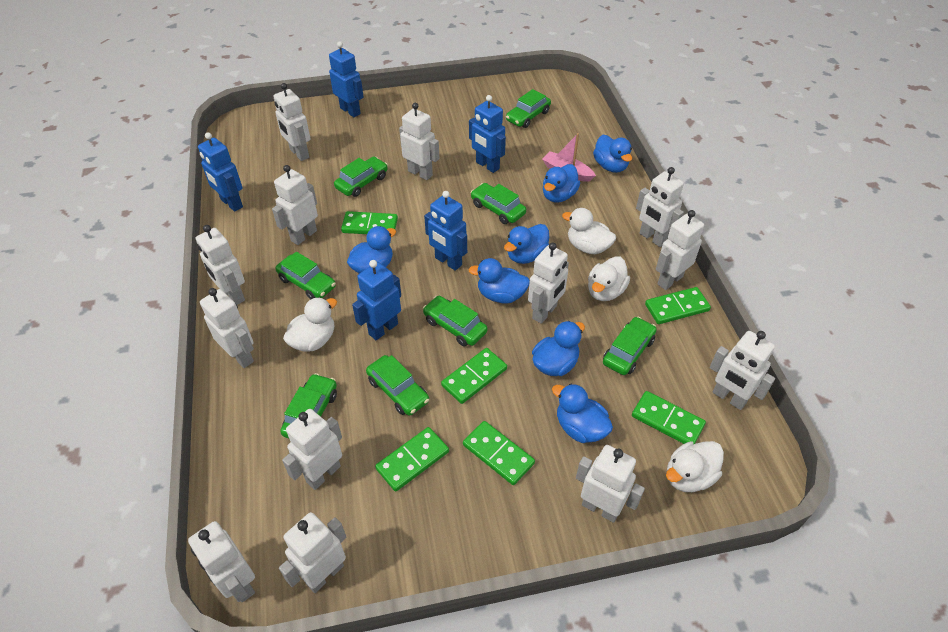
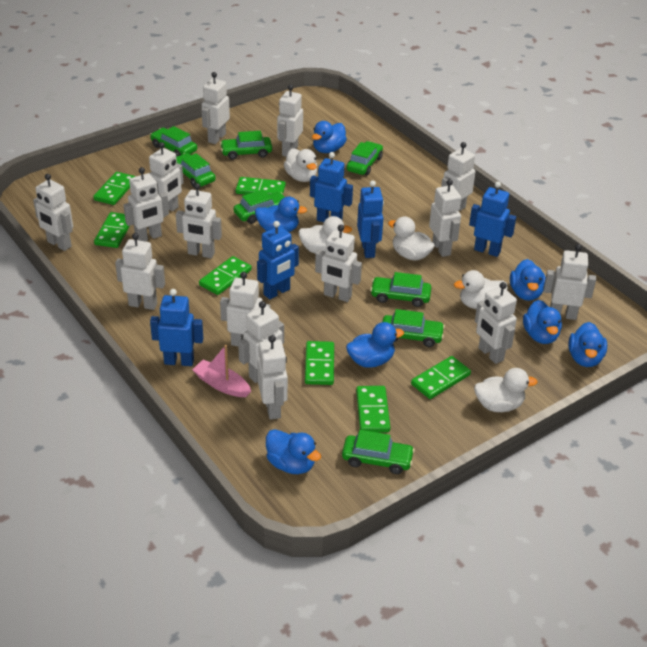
green domino: [341,211,398,234] [375,427,449,491] [441,348,507,404] [463,421,535,485] [632,391,706,444] [645,287,711,324] = 6 -> [93,172,136,205] [94,212,130,248] [199,256,252,295] [236,177,286,195] [305,341,334,385] [356,386,390,433] [411,356,471,399] = 7
white duck: [283,297,337,352] [562,208,616,254] [588,256,630,301] [666,441,724,492] = 4 -> [284,148,317,182] [298,216,352,254] [388,216,435,261] [454,270,508,309] [474,368,538,412] = 5
white robot: [188,521,255,602] [196,225,245,305] [200,288,254,368] [272,165,318,245] [273,83,311,161] [279,512,346,593] [282,409,342,490] [399,103,440,180] [528,242,569,324] [576,445,645,523] [636,167,684,247] [656,210,704,290] [710,331,775,410] = 13 -> [33,174,73,251] [115,233,165,310] [123,167,169,241] [149,142,184,218] [176,183,222,258] [202,72,230,144] [220,272,271,346] [238,301,284,383] [257,335,288,420] [277,85,303,157] [315,225,362,302] [429,179,461,257] [441,142,476,211] [475,282,517,364] [543,244,596,320] = 15

